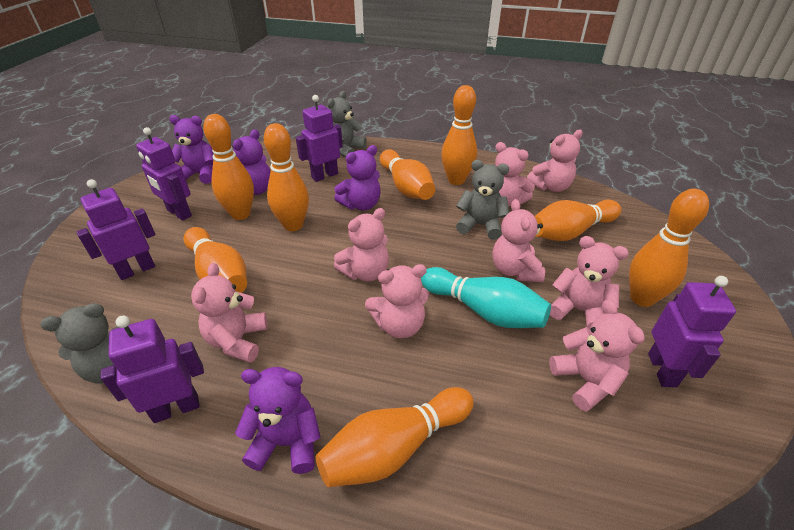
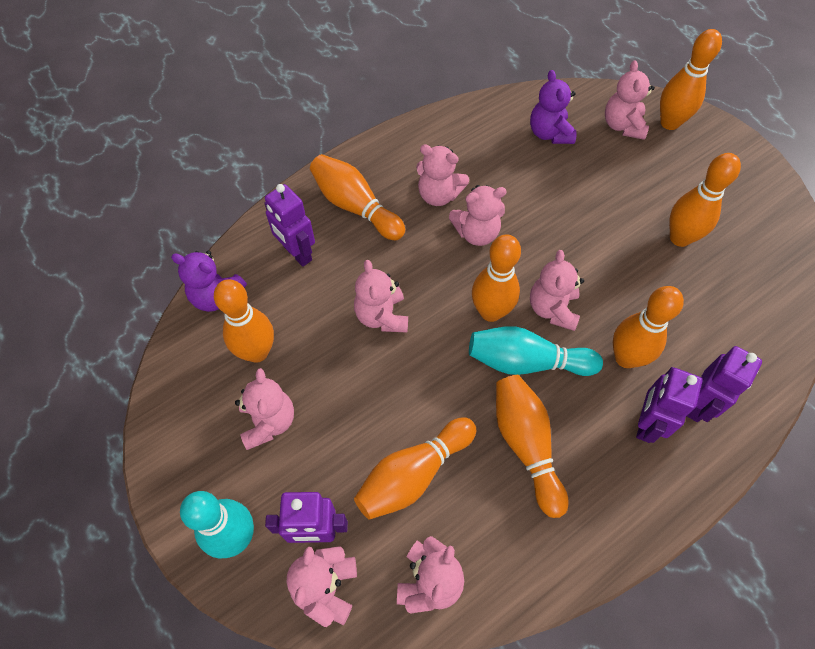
grey teddy bear: [40,303,130,384] [327,91,367,157] [456,160,509,240] = 3 -> none = 0
purple robot: [76,179,155,280] [100,316,204,423] [136,127,192,221] [296,95,343,182] [648,276,736,388] = 5 -> [264,184,315,267] [265,492,348,543] [636,367,703,443] [687,346,762,422] = 4
purple teddy bear: [169,115,214,184] [232,129,271,195] [235,367,321,474] [334,145,381,210] = 4 -> [171,251,247,312] [530,70,577,144] = 2
turquoise bowling pin: [421,267,551,328] = 1 -> [180,491,254,558] [469,326,603,376] = 2

